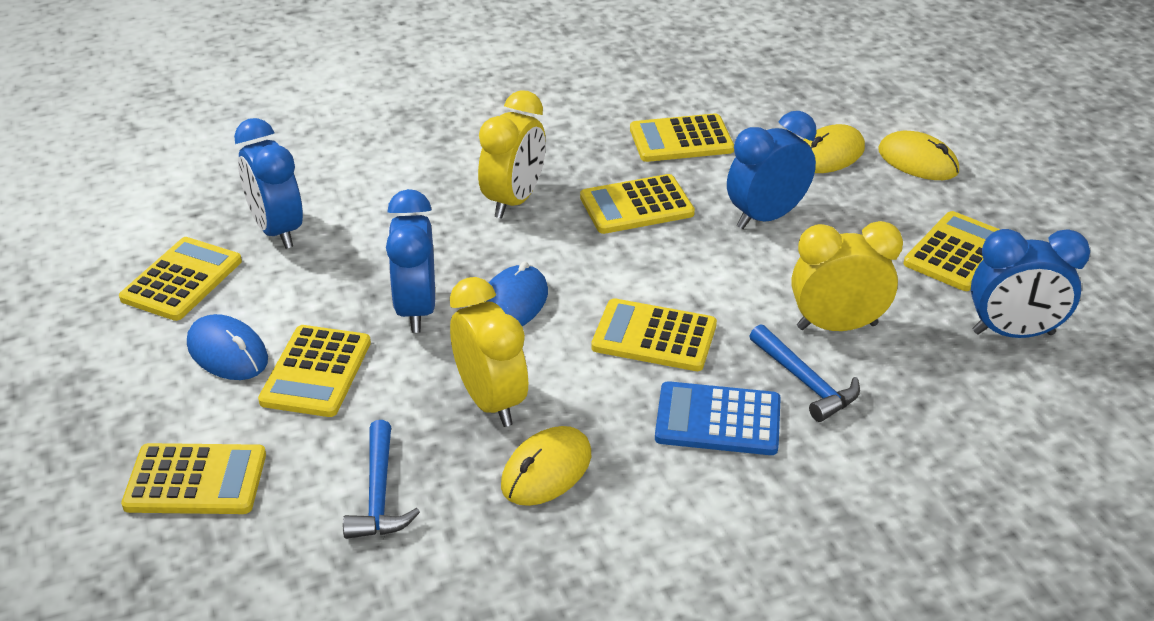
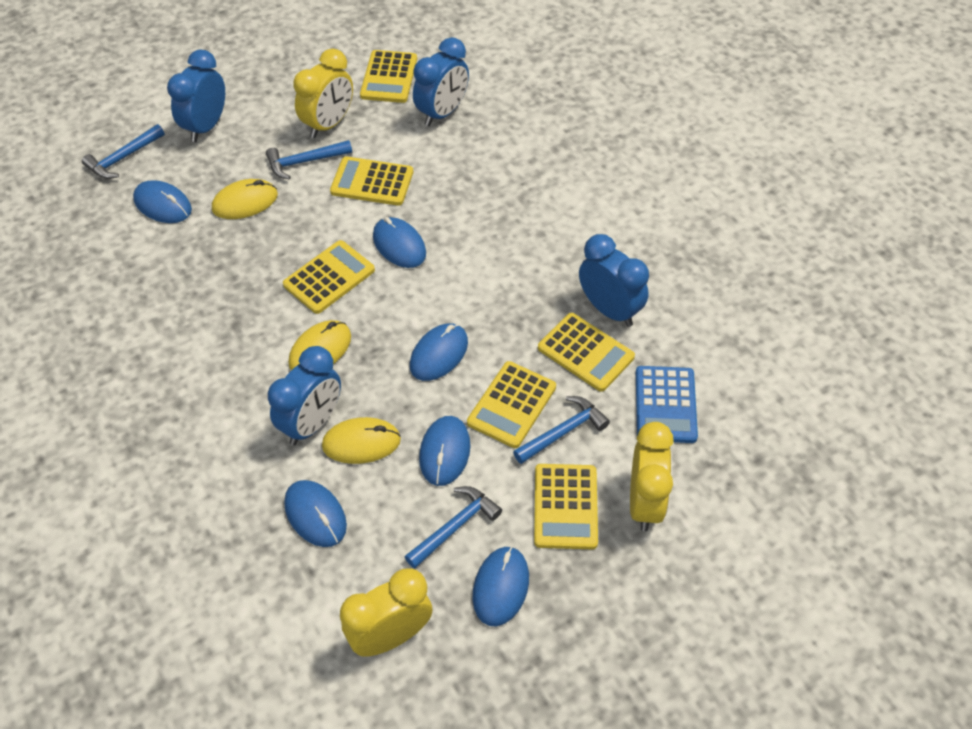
blue hammer: [343,420,420,539] [750,324,860,422] = 2 -> [82,124,165,179] [266,140,352,180] [405,486,502,569] [513,396,610,464] = 4
blue mouse: [187,314,268,380] [484,262,548,326] = 2 -> [133,180,192,223] [284,480,347,547] [373,217,426,268] [410,323,468,381] [419,416,470,486] [473,546,529,626] = 6
yellow calculator: [119,237,242,321] [121,443,266,514] [258,325,371,417] [580,174,695,234] [591,298,717,371] [630,113,734,162] [904,211,1000,291] = 7 -> [283,240,375,314] [330,156,413,206] [360,50,417,103] [467,361,556,448] [534,464,598,549] [538,313,635,392] = 6

